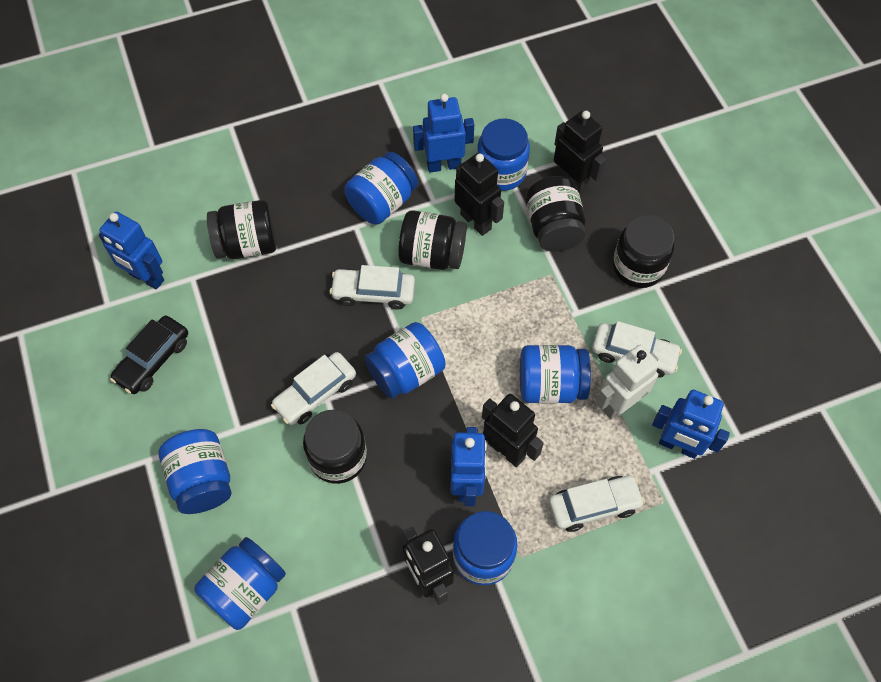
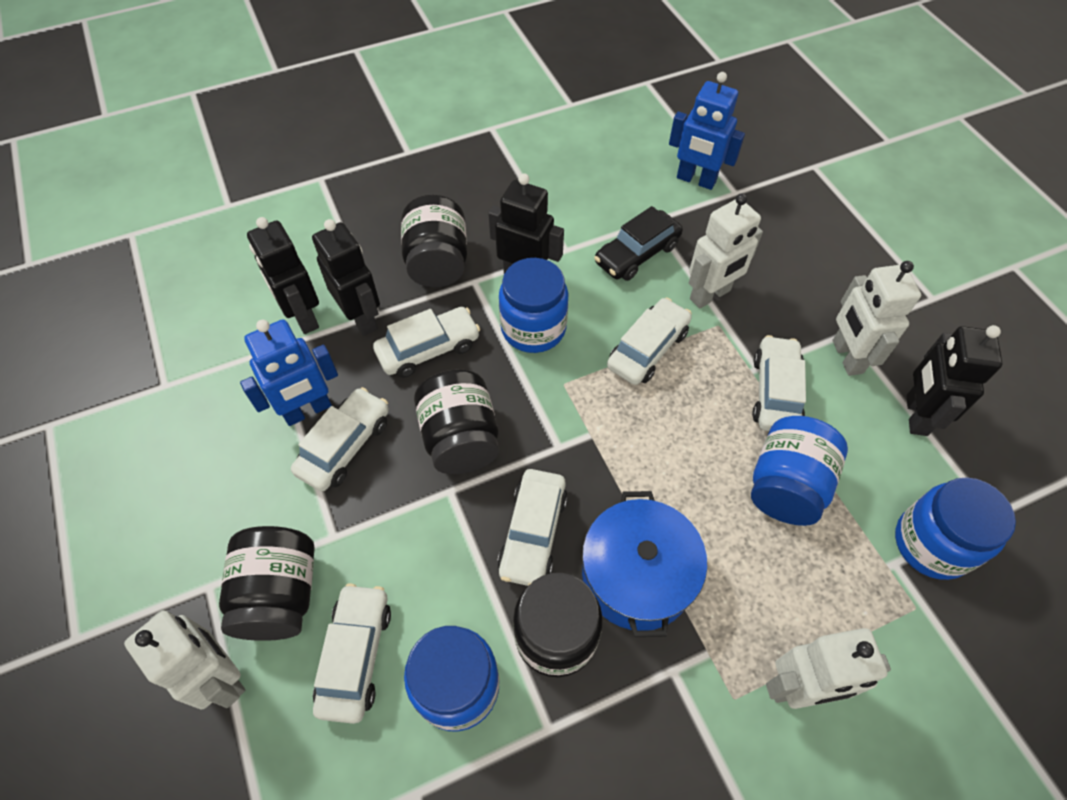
black jar: [207,200,277,259] [303,410,367,484] [398,210,467,270] [526,176,586,252] [613,215,674,288] = 5 -> [219,526,314,641] [401,195,467,287] [414,369,499,474] [513,573,603,677] = 4
blue jar: [158,429,232,514] [194,537,286,630] [344,152,418,225] [365,322,446,399] [453,511,518,585] [477,119,530,191] [520,345,591,403] = 7 -> [404,626,499,731] [499,258,568,353] [751,416,848,526] [895,477,1016,580] = 4
blue pot: none = 0 -> [582,491,707,637] = 1
blue robot: [99,212,164,290] [413,93,474,173] [451,427,487,506] [652,390,730,459] = 4 -> [240,319,338,426] [669,72,745,190] = 2
white car: [271,352,356,425] [330,265,415,310] [549,475,645,532] [592,321,682,378] = 4 -> [291,387,389,491] [313,583,391,724] [373,307,480,378] [497,469,568,586] [607,297,692,385] [752,335,806,431] = 6
white robot: [596,345,659,419] = 1 -> [124,609,245,710] [689,193,763,309] [766,628,891,709] [833,261,921,376] = 4

